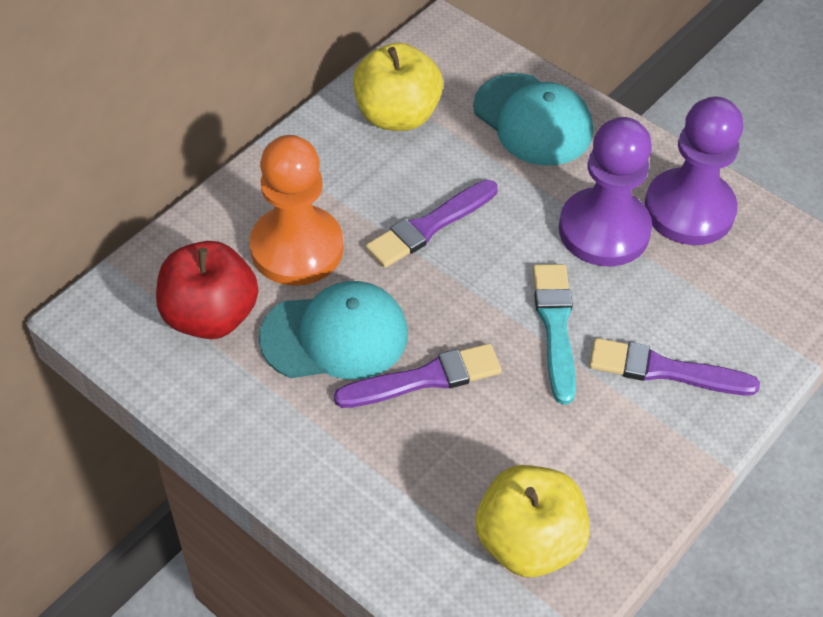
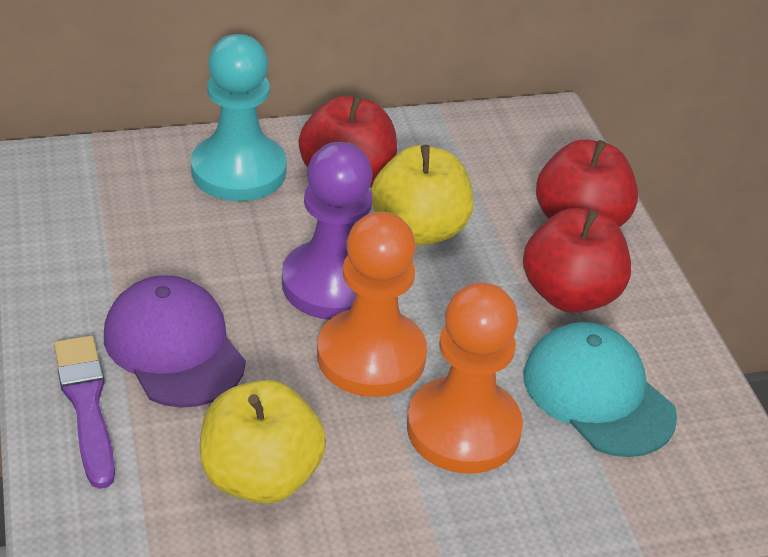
orange pawn: [250,135,344,286] = 1 -> [317,212,427,397] [407,282,523,474] = 2
purple brush: [334,343,502,408] [366,180,498,268] [589,338,760,395] = 3 -> [54,335,115,489] = 1
purple cap: none = 0 -> [104,275,246,408] = 1
purple pawn: [559,117,652,266] [645,97,743,245] = 2 -> [282,142,373,320] = 1
red apple: [156,241,258,339] = 1 -> [299,95,397,188] [523,208,631,313] [536,139,638,227] = 3
turquoise brush: [533,264,576,404] = 1 -> none = 0
turquoise cap: [259,281,408,380] [473,73,593,166] = 2 -> [523,322,677,457] = 1
turquoise pawn: none = 0 -> [191,34,287,201] = 1

